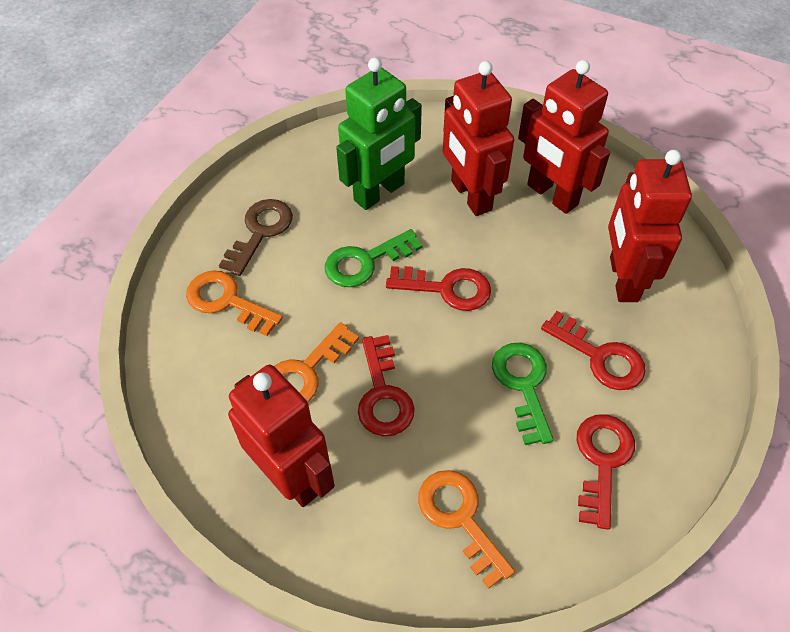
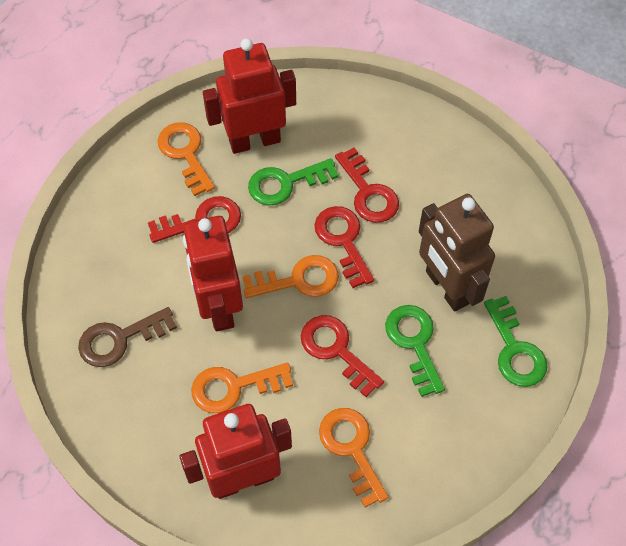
brown robot: none = 0 -> [419,194,495,312] = 1
green key: [325,229,423,287] [492,343,554,445] = 2 -> [248,158,339,206] [385,305,445,397] [484,296,548,387] = 3
green robot: [336,57,422,210] = 1 -> none = 0
orange key: [186,270,283,336] [274,322,359,402] [418,470,515,589] = 3 -> [157,122,215,196] [191,363,293,413] [242,255,339,298] [319,408,388,508] = 4
red robot: [228,365,335,507] [443,61,514,216] [518,60,610,214] [608,150,692,302] = 4 -> [179,404,292,499] [183,216,243,331] [203,38,296,154] = 3

